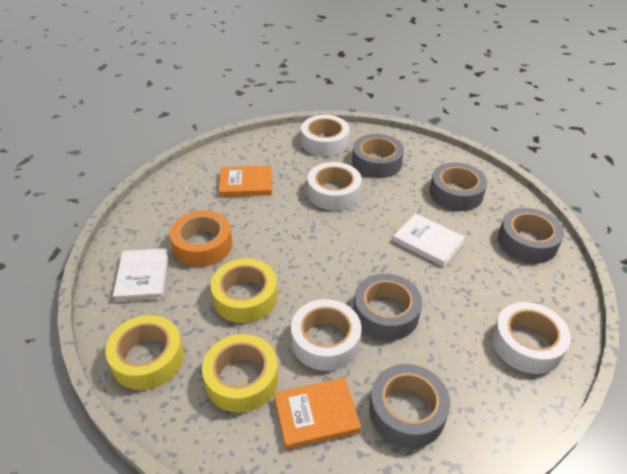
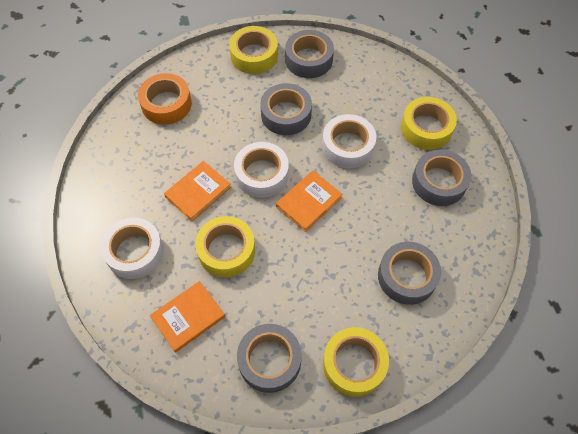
orange book: [219,166,272,197] [274,378,361,449] = 2 -> [150,281,225,353] [164,161,231,221] [276,171,342,232] = 3
white book: [113,248,169,302] [393,213,465,267] = 2 -> none = 0
white tape: [291,299,362,371] [301,115,350,156] [308,162,362,211] [492,302,571,374] = 4 -> [101,218,164,279] [234,142,289,198] [322,114,376,168] = 3
yellow tape: [105,315,184,390] [202,334,278,413] [211,259,277,323] = 3 -> [195,216,255,277] [229,26,278,74] [323,327,389,397] [401,97,457,150] = 4

